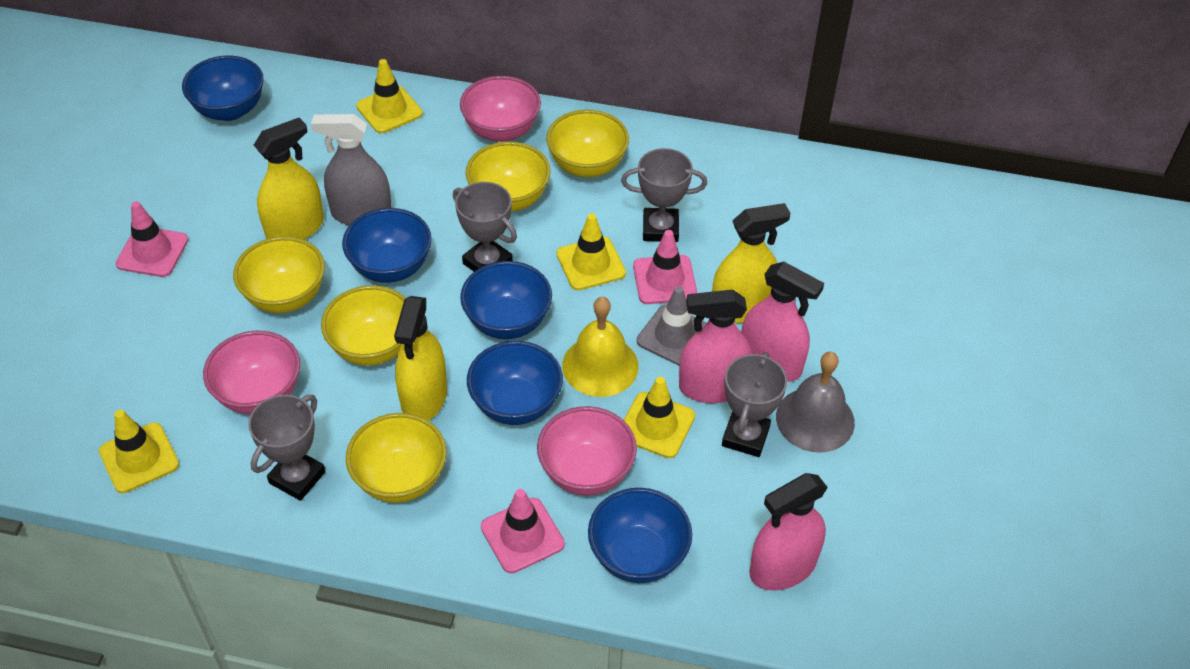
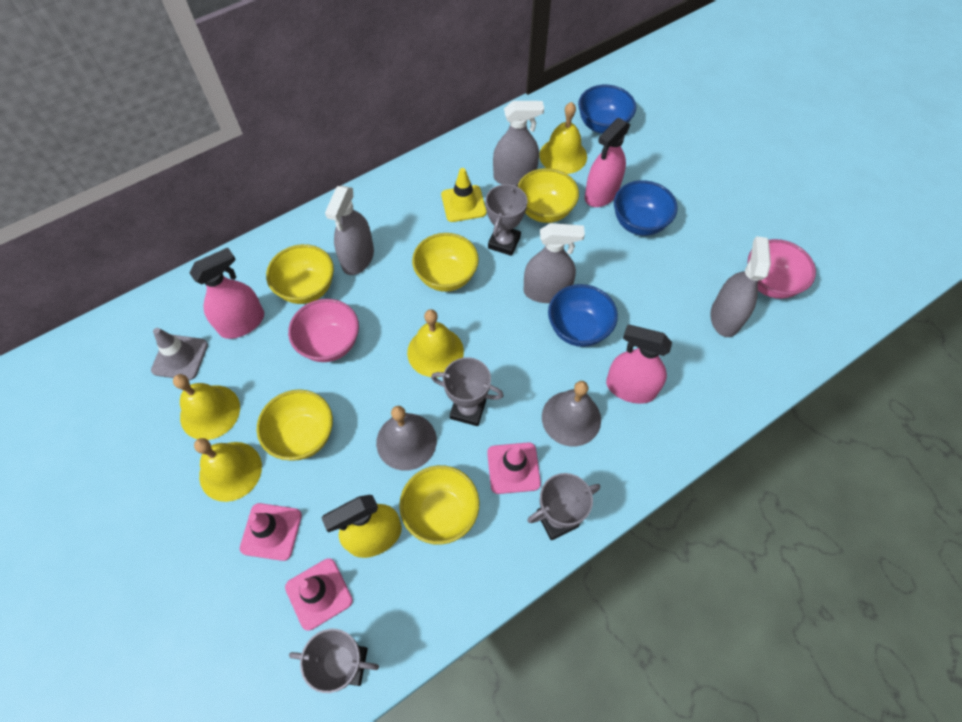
blue bowl: [182,56,264,121] [342,208,432,283] [460,261,552,339] [467,341,563,425] [588,488,692,583] = 5 -> [548,284,618,347] [578,85,636,134] [614,180,678,236] = 3
grey bell: [776,352,855,453] = 1 -> [376,406,437,471] [542,381,601,446] = 2
grey spray bottle: [311,114,392,226] = 1 -> [325,186,374,275] [493,101,544,185] [524,223,585,303] [710,236,771,337] = 4
pink bowl: [203,331,300,414] [460,76,541,142] [537,406,637,496] = 3 -> [288,299,359,362] [747,239,816,299] = 2
yellow bell: [562,297,639,397] = 1 -> [173,374,240,440] [194,438,262,502] [407,309,464,377] [539,102,587,174] = 4
yellow spray bottle: [254,118,324,240] [394,296,447,420] [712,203,790,323] = 3 -> [322,495,402,558] = 1
yellow traffic cone: [99,410,179,493] [356,59,423,133] [557,213,626,290] [624,377,695,458] = 4 -> [441,168,486,222] = 1

